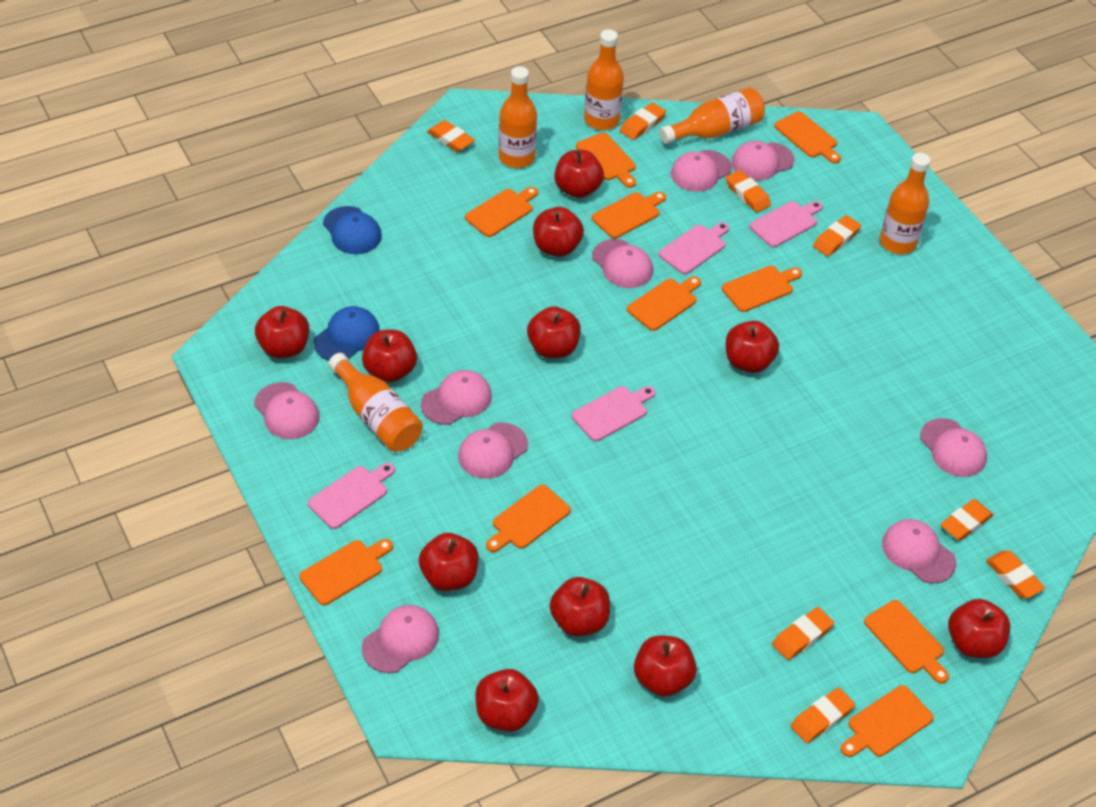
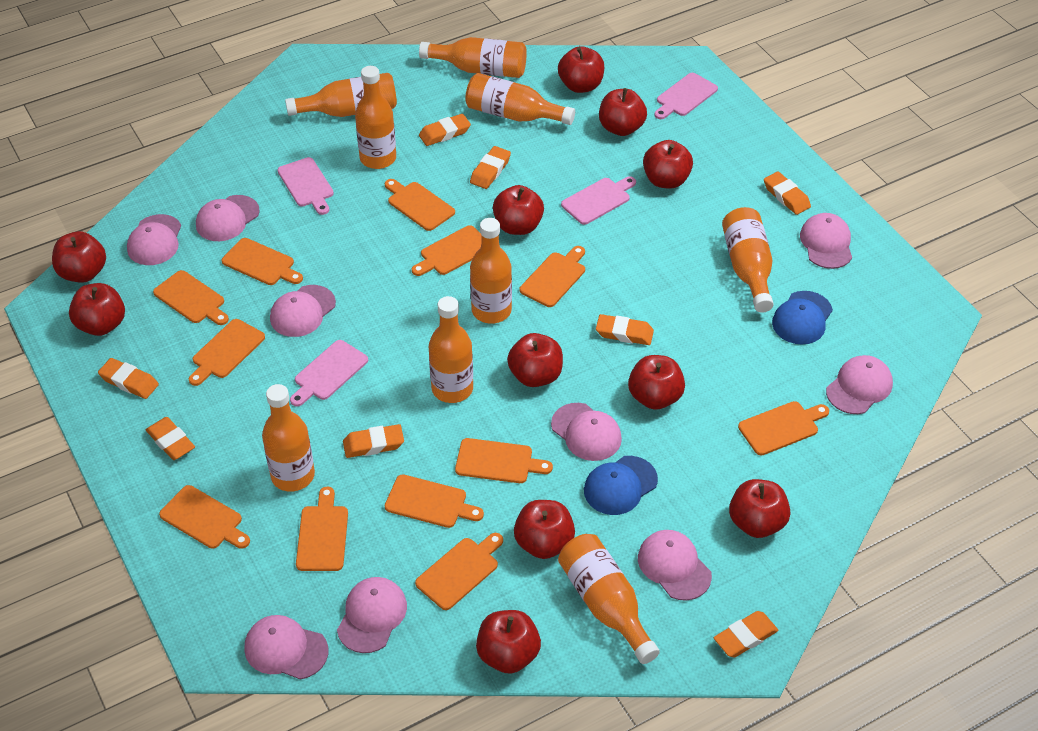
orange bottle: [328,353,423,452] [499,66,537,168] [584,29,624,130] [659,88,765,144] [880,153,931,254] = 5 -> [262,384,315,492] [285,73,397,117] [355,66,396,169] [419,37,527,78] [429,296,473,403] [465,73,575,125] [470,218,512,324] [558,534,660,664] [722,207,774,313] = 9
orange cutting board: [299,539,393,606] [465,187,538,237] [486,485,571,552] [576,133,636,188] [592,192,666,239] [627,276,701,331] [722,266,802,312] [774,111,841,163] [841,685,934,757] [864,600,949,684] = 10 -> [153,270,229,325] [159,485,250,549] [189,319,265,386] [222,238,303,285] [296,487,348,571] [385,179,455,231] [385,474,484,528] [412,225,482,276] [415,533,503,610] [455,438,553,483] [520,246,585,307] [738,401,829,456] = 12

